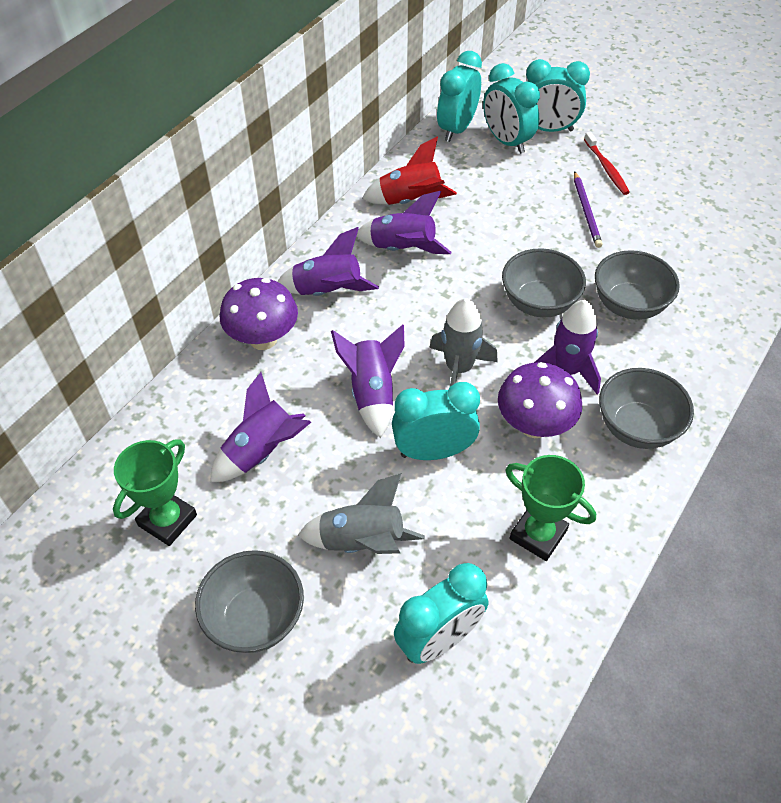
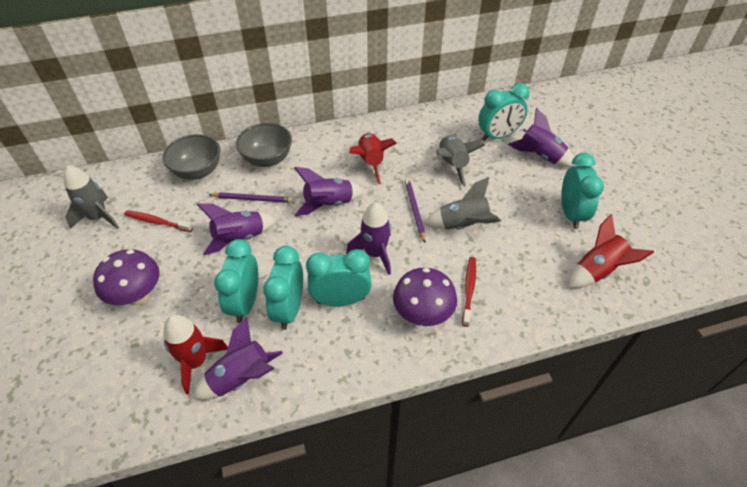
green trophy: [113,439,197,546] [506,455,596,561] = 2 -> none = 0
grey bowl: [195,550,304,653] [502,248,586,317] [595,250,680,320] [599,368,694,449] = 4 -> [162,134,220,180] [236,123,292,167] = 2
grey rocket: [298,473,425,554] [429,298,498,386] = 2 -> [63,165,119,229] [424,177,501,230] [436,135,485,187] = 3
purple pencil: [574,171,603,248] = 1 -> [209,192,293,203] [405,178,426,243] = 2
red rocket: [362,137,457,205] = 1 -> [163,315,228,394] [350,133,397,184] [569,214,654,288] = 3
red toothbrush: [584,132,630,195] = 1 -> [124,210,193,232] [462,257,476,327] = 2

